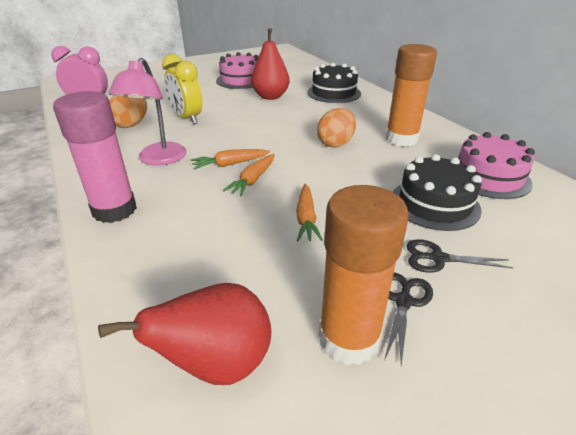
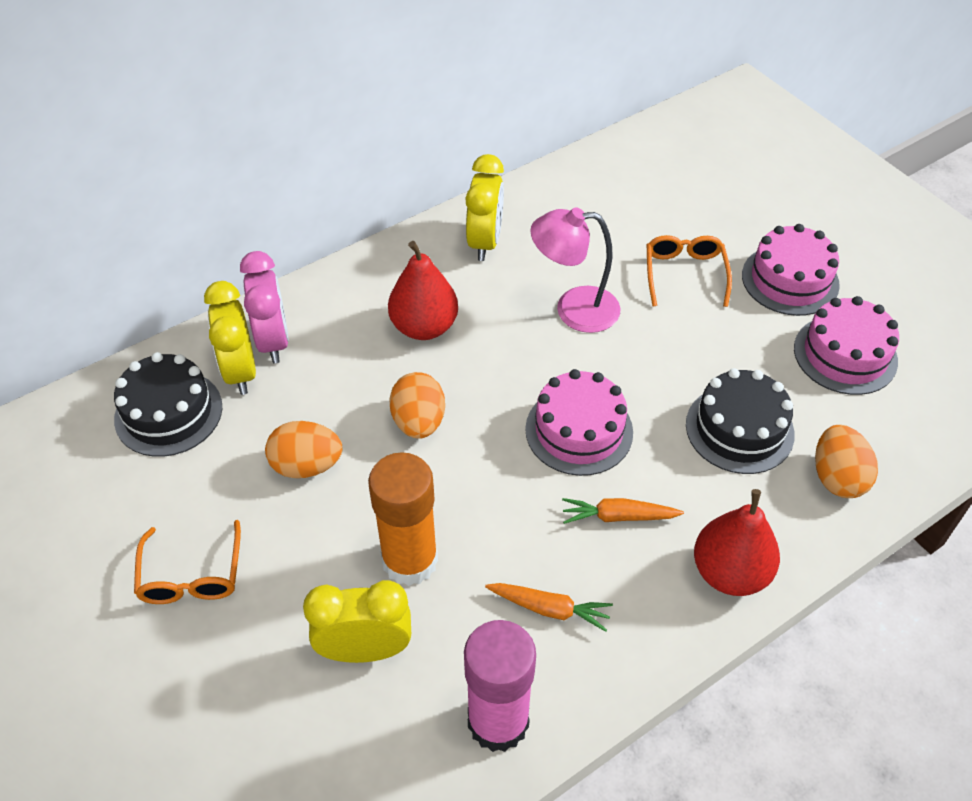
black scissors: [384,272,433,366] [406,239,513,273] = 2 -> none = 0
orange carrot: [191,149,270,170] [223,154,275,196] [296,184,323,241] = 3 -> [485,583,613,632] [562,498,684,524] = 2
orange egg: [109,96,147,128] [317,108,356,147] = 2 -> [265,421,342,478] [389,372,445,439] [815,425,878,498] = 3
orange glasses: none = 0 -> [134,520,241,604] [647,235,732,307] = 2
orange glue stick: [319,185,409,365] [385,44,437,147] = 2 -> [368,452,438,586] = 1
pink cake: [216,52,258,89] [458,132,535,199] = 2 -> [525,369,633,476] [742,224,840,316] [794,296,899,395] = 3
yellow clock: [162,54,202,124] = 1 -> [204,281,256,395] [303,580,411,663] [465,154,504,261] = 3

